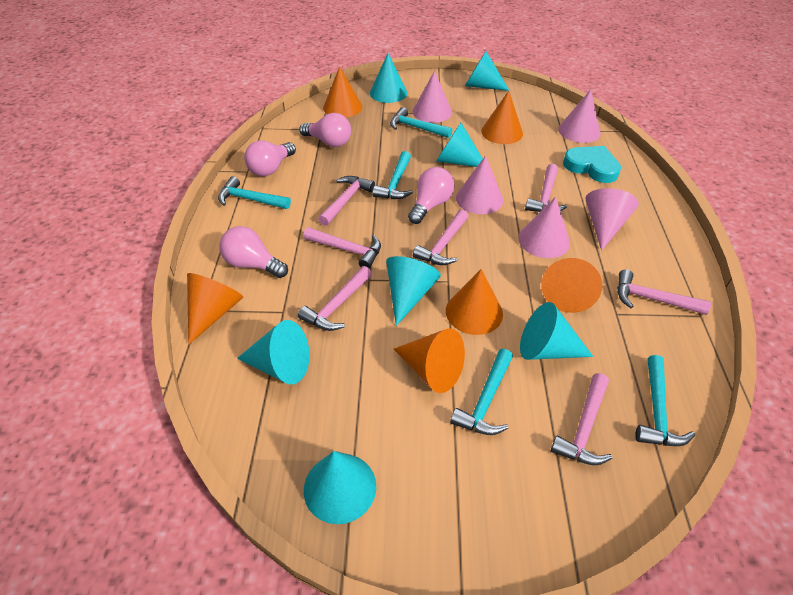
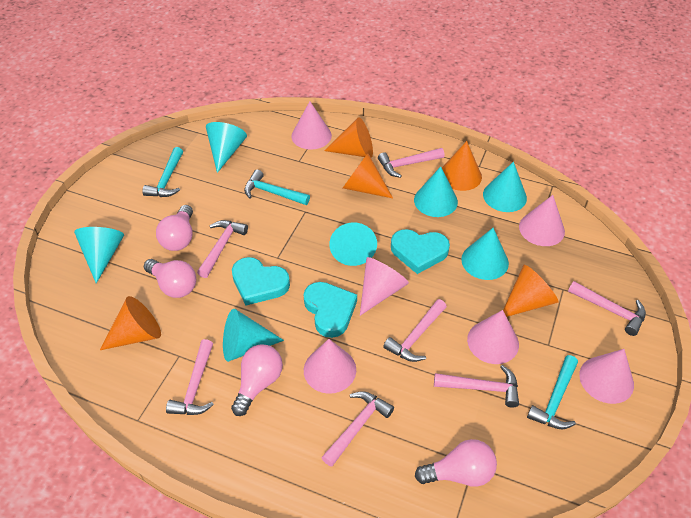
orange cone: [187,273,243,344] [323,66,362,118] [394,328,465,393] [446,269,503,335] [481,91,523,144] [541,258,602,313] = 6 -> [100,296,161,350] [324,117,373,158] [343,153,393,198] [442,141,482,191] [503,265,559,317] = 5
pink cone: [413,71,452,123] [456,156,503,214] [518,197,570,258] [558,89,601,143] [586,188,639,251] = 5 -> [291,101,332,150] [304,339,356,394] [360,257,409,316] [467,310,519,364] [519,195,565,246] [579,349,634,404] = 6
turquoise hammer: [218,176,291,209] [373,151,413,199] [390,107,452,138] [450,349,513,435] [635,355,695,446] = 5 -> [142,147,183,197] [244,170,310,205] [527,355,578,429] = 3
turquoise heart: [563,146,621,183] = 1 -> [232,257,290,306] [304,282,357,338] [391,229,450,274] = 3

